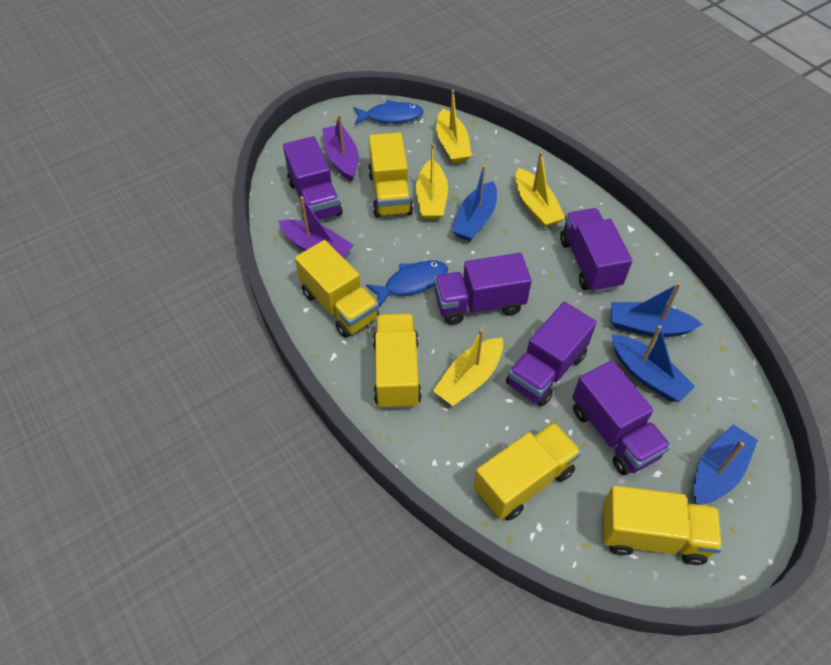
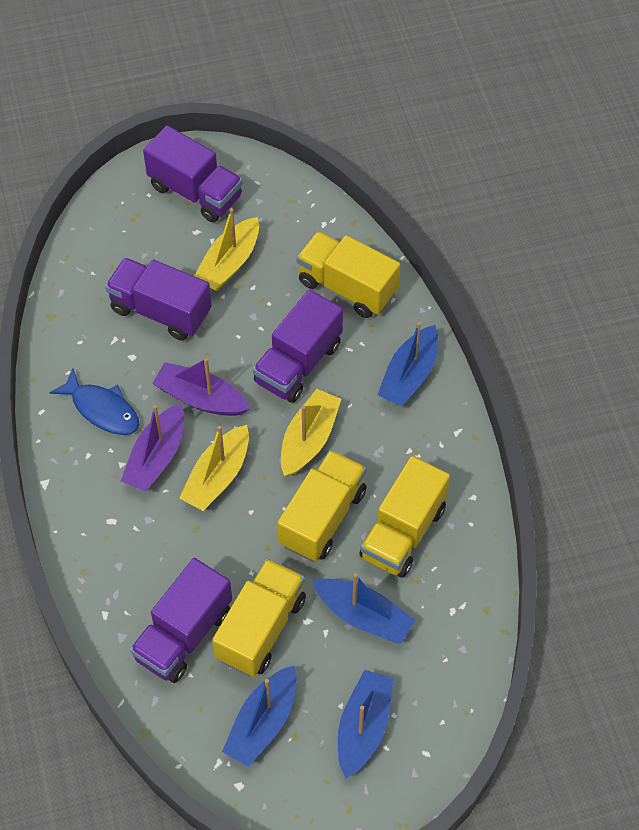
blue fish: [353,100,424,125] [366,261,448,308] = 2 -> [49,369,139,435] = 1
purple truck: [283,136,343,220] [434,253,532,325] [506,302,597,406] [560,208,632,293] [572,360,671,475] = 5 -> [105,258,212,341] [130,558,232,683] [143,125,243,223] [253,290,343,403] = 4
yellow boat: [416,143,448,220] [433,329,503,406] [436,90,471,164] [516,152,565,228] = 4 -> [179,425,249,511] [194,208,259,291] [281,389,341,477] = 3
yellow truck: [295,240,379,338] [368,132,413,218] [373,314,422,409] [473,422,581,521] [602,485,722,565] = 5 -> [212,559,306,677] [277,450,367,561] [296,231,400,318] [359,456,450,578] = 4

